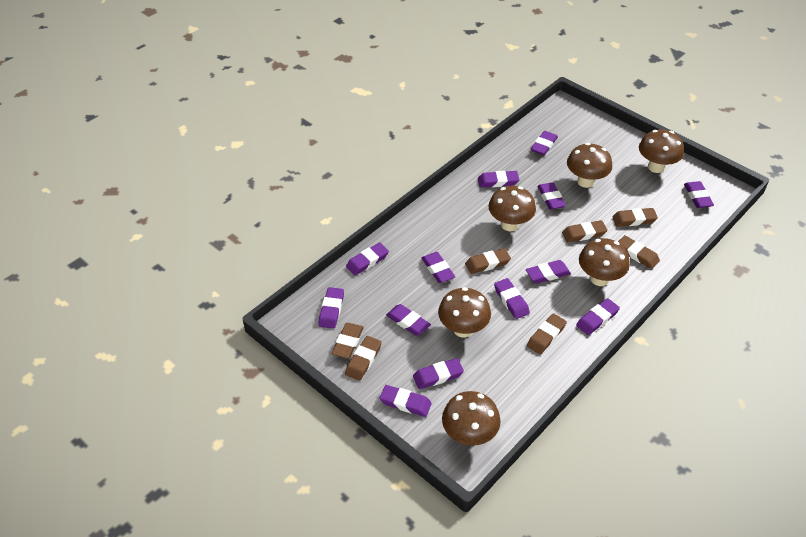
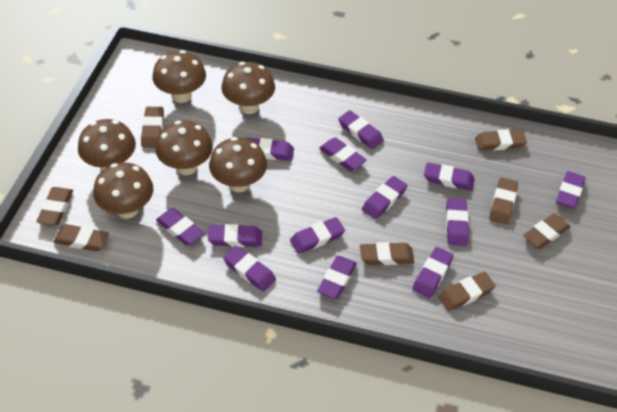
brown eraser: [332,323,364,359] [345,336,382,381] [465,248,511,274] [527,313,567,355] [562,220,608,242] [612,208,658,227] [618,235,660,269] = 7 -> [36,187,73,225] [53,224,109,252] [141,107,164,148] [360,242,414,265] [438,272,496,311] [475,129,527,150] [489,177,518,224] [523,213,570,249] = 8

